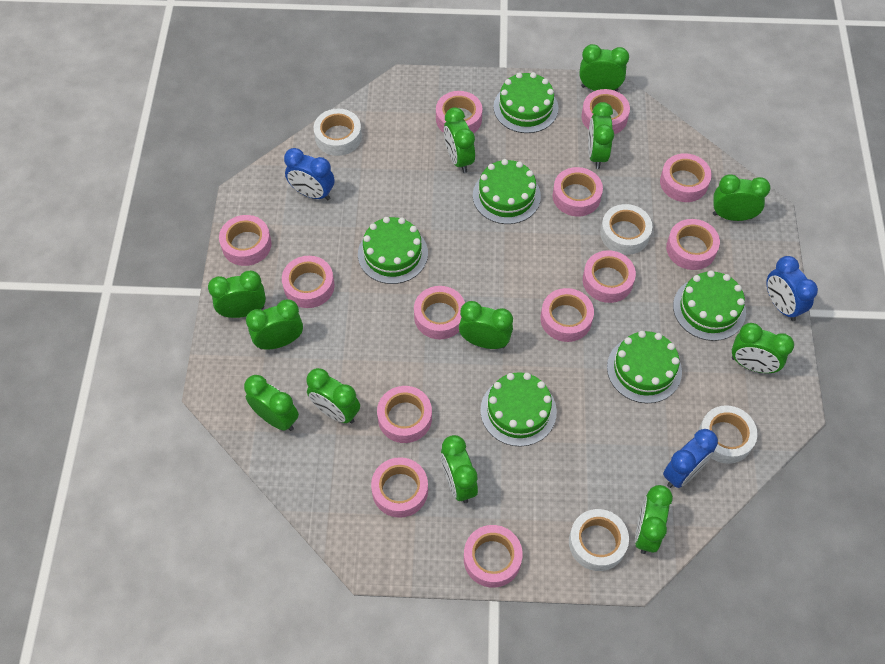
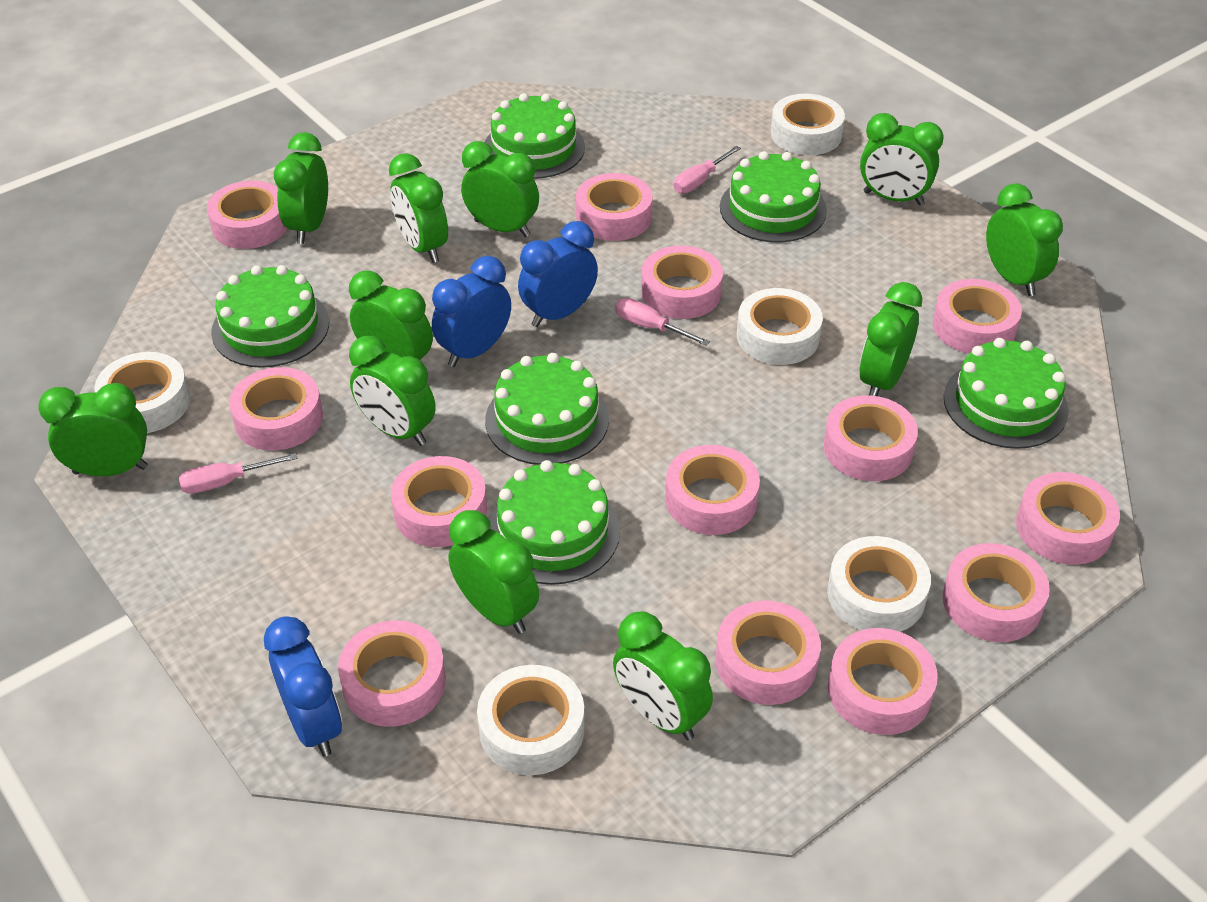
green clock: [208,271,266,318] [244,375,299,431] [246,299,303,350] [306,368,360,424] [441,435,478,503] [444,107,475,173] [459,301,513,349] [579,44,629,91] [588,102,614,169] [635,485,673,554] [713,174,771,221] [732,323,794,373] = 12 -> [38,383,148,476] [274,132,328,244] [349,271,433,360] [349,336,436,446] [389,153,448,263] [448,510,539,634] [461,141,539,237] [613,612,713,740] [859,282,922,396] [860,113,944,205] [986,183,1063,296] = 11
pink screwdriver: none = 0 -> [179,453,298,494] [615,298,710,346] [674,146,741,194] = 3
white tape: [314,109,362,156] [569,509,629,571] [600,204,652,255] [698,405,757,464] = 4 -> [94,352,190,433] [477,665,585,775] [737,288,823,365] [771,94,845,155] [827,536,931,632] = 5

